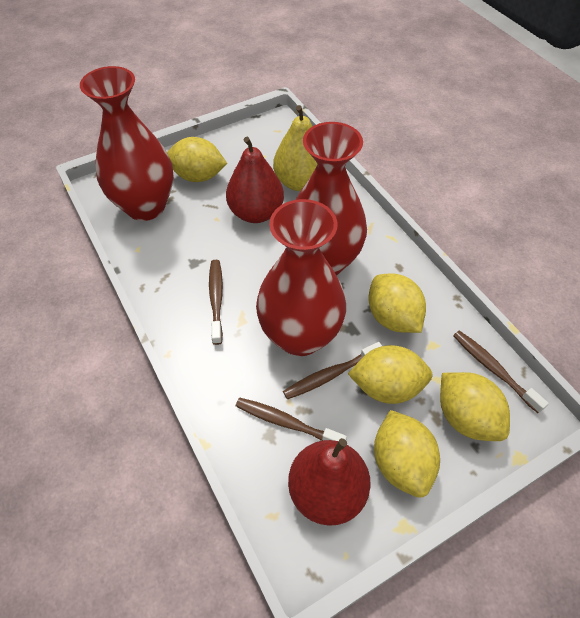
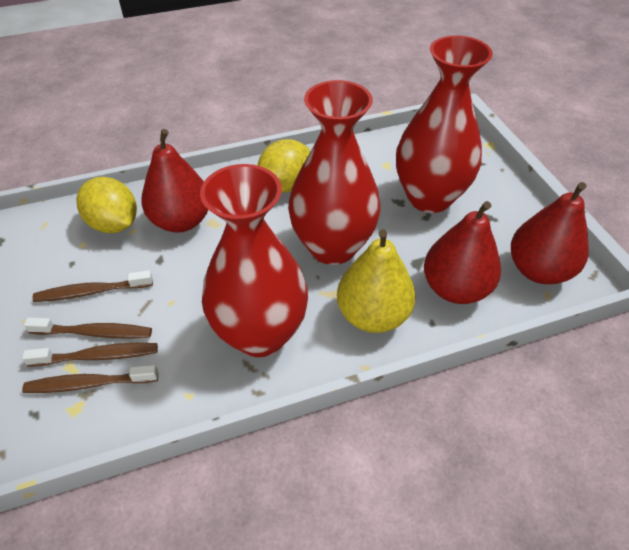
red pear: [226,137,284,223] [288,438,371,526] = 2 -> [141,129,208,233] [424,201,501,304] [511,182,589,284] = 3
yellow lemon: [167,137,227,182] [348,345,433,404] [368,274,426,333] [374,410,440,498] [440,372,510,441] = 5 -> [76,177,137,233] [257,139,310,193] = 2

